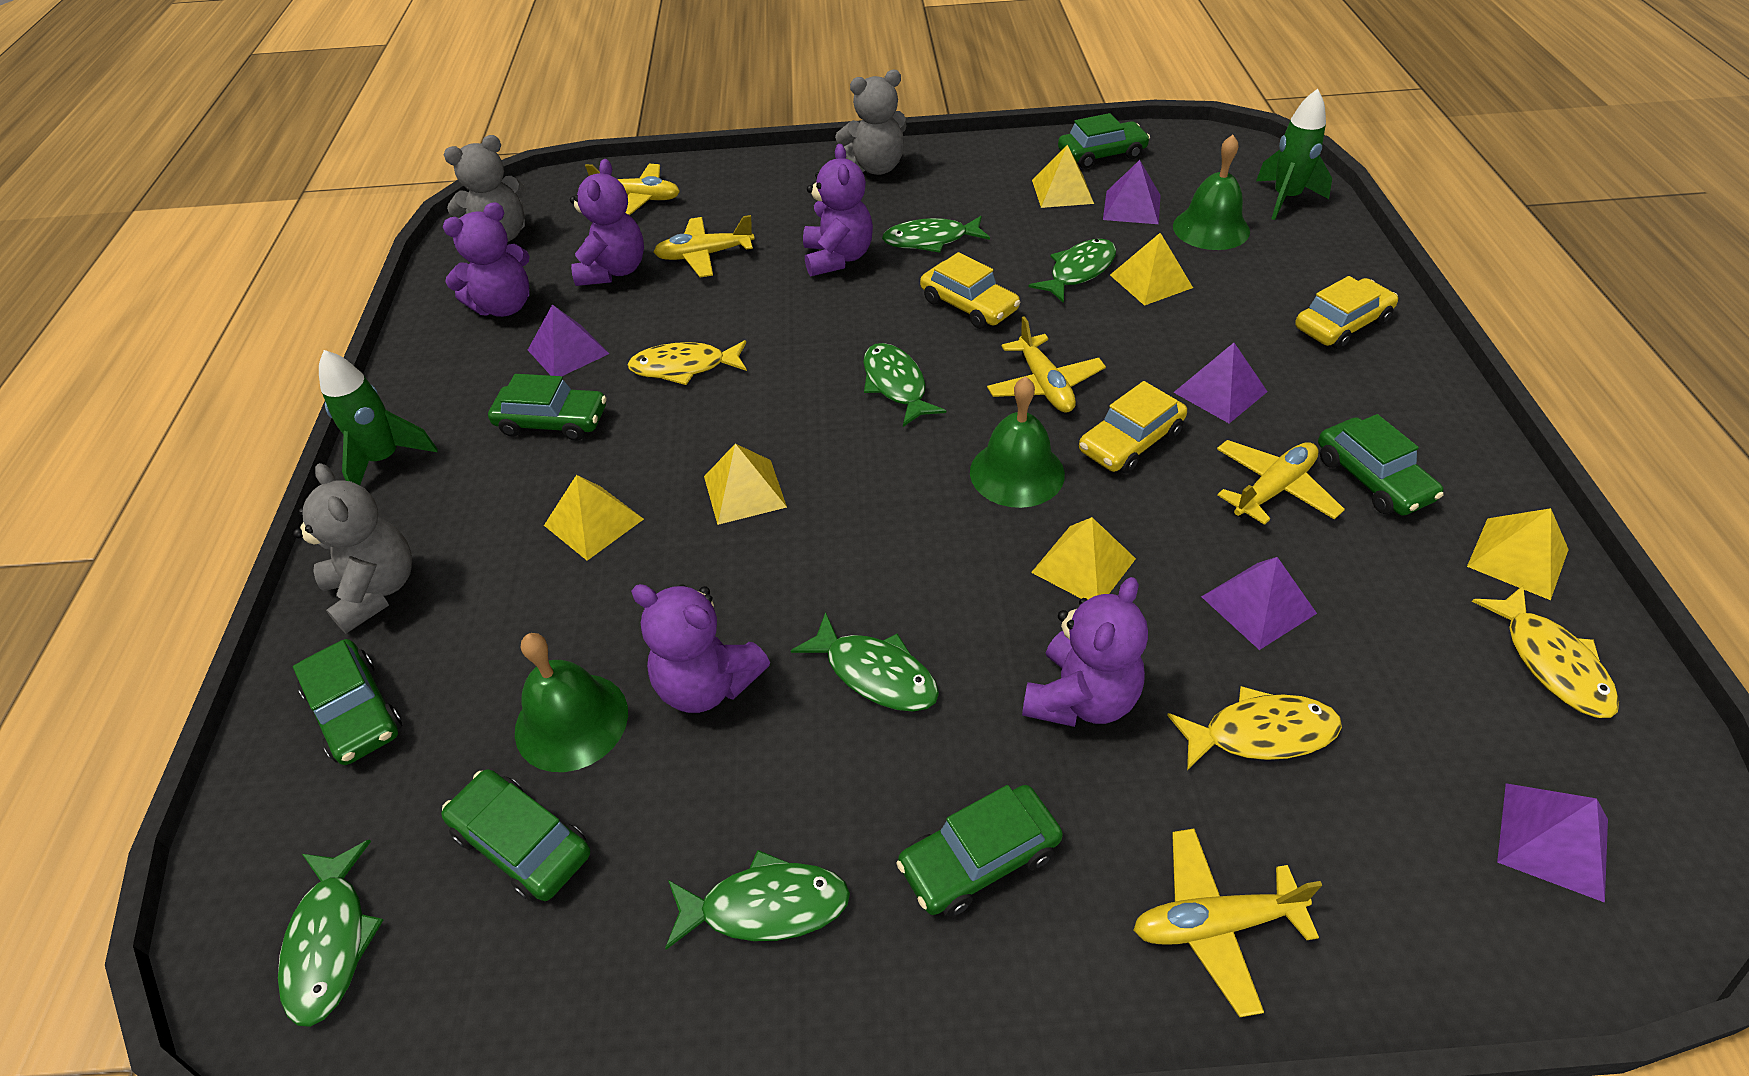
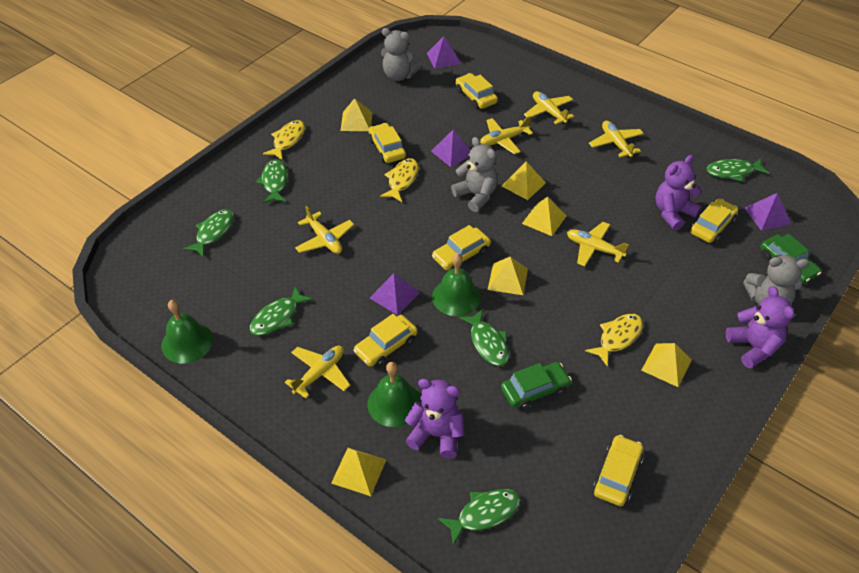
green car: [293,639,402,765] [441,769,590,902] [488,374,607,441] [896,785,1063,917] [1058,113,1150,169] [1318,414,1443,516] = 6 -> [501,362,572,410] [760,234,821,284] = 2
green rocket: [319,350,438,486] [1256,89,1332,220] = 2 -> none = 0
purple pyramid: [528,304,609,376] [1103,160,1161,224] [1173,343,1268,423] [1201,557,1317,650] [1497,783,1608,903] = 5 -> [370,273,420,315] [427,36,461,69] [431,130,471,167] [745,193,791,231] = 4
purple teddy bear: [443,202,530,317] [570,159,644,286] [631,584,770,713] [803,144,873,277] [1022,577,1148,727] = 5 -> [405,379,465,458] [656,155,702,230] [726,286,794,368] = 3
yellow car: [920,252,1020,329] [1079,381,1187,474] [1295,276,1398,349] = 3 -> [353,314,418,367] [368,123,406,163] [432,225,491,270] [455,73,498,109] [593,435,643,506] [690,199,738,243] = 6
yellow plane: [585,164,680,215] [654,215,755,278] [987,316,1106,413] [1134,828,1322,1017] [1217,440,1345,525] = 5 -> [285,346,350,399] [295,206,354,254] [480,116,533,154] [524,91,574,125] [567,222,629,266] [589,121,644,158] = 6

